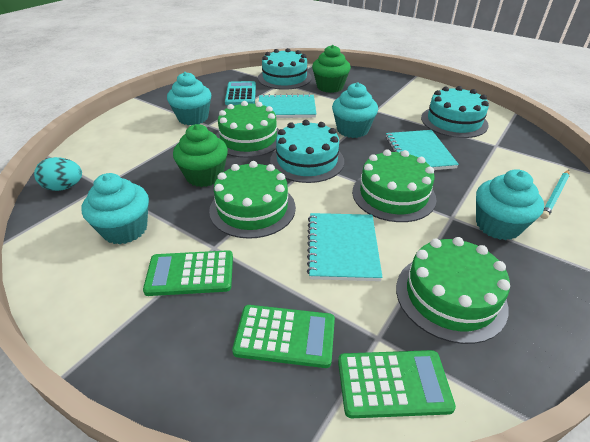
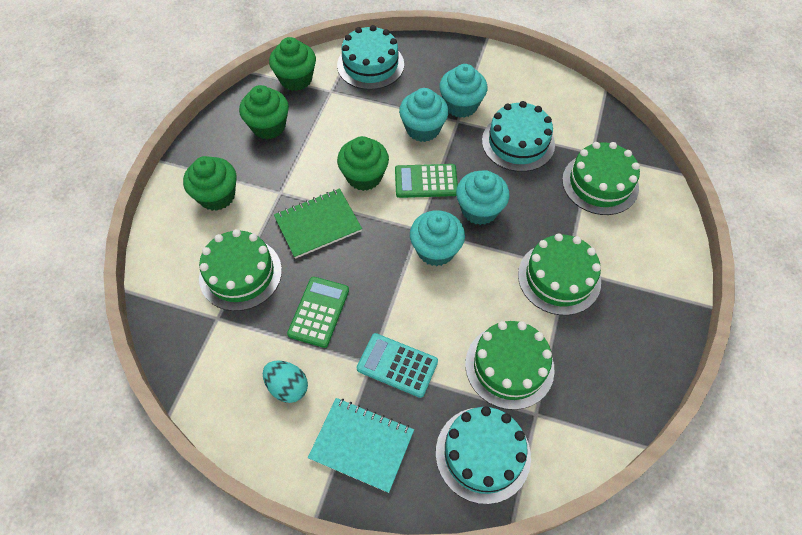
green calculator: [143,250,233,296] [232,305,335,368] [338,350,456,418] = 3 -> [287,277,349,348] [395,164,458,198] = 2
green cupcake: [173,124,228,187] [312,45,351,93] = 2 -> [183,156,236,211] [239,85,289,139] [269,37,316,91] [337,136,389,191] = 4
green notebook: none = 0 -> [274,188,362,259] = 1
turquoise notebook: [259,94,316,118] [307,213,383,281] [386,130,459,170] = 3 -> [308,398,414,493] = 1
turquoise pencil: [540,170,570,219] = 1 -> none = 0

